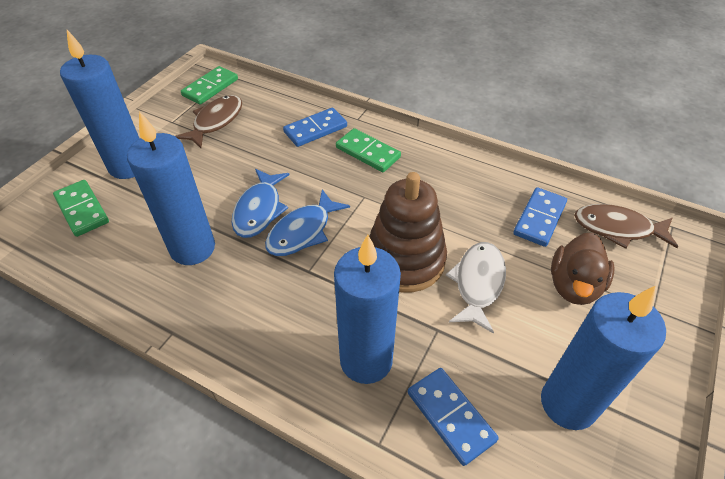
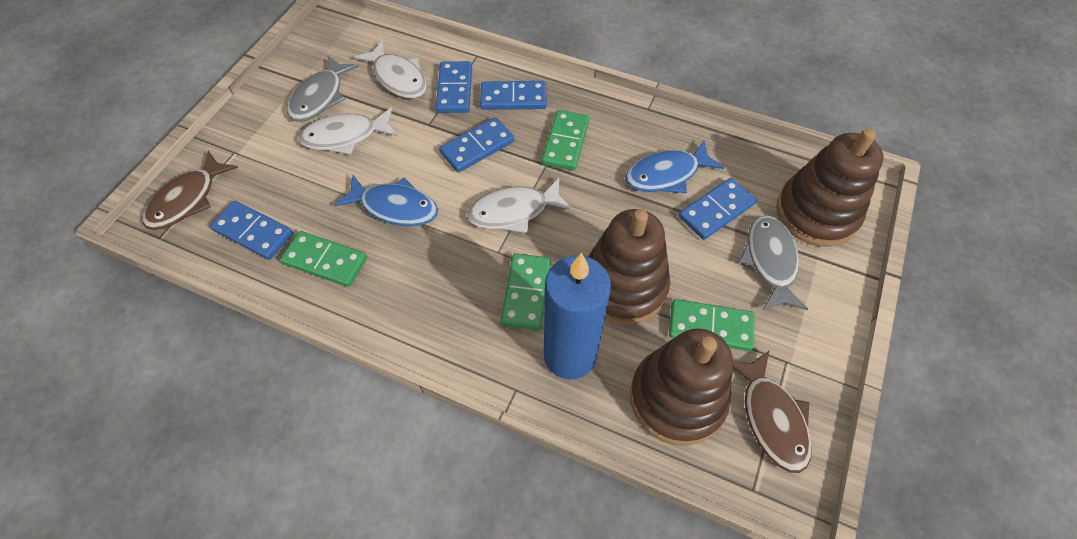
blue candle: [60,30,140,179] [127,111,215,265] [334,235,401,384] [541,286,666,430] = 4 -> [544,253,611,380] = 1
blue domino: [283,108,347,147] [408,368,499,466] [513,187,567,247] = 3 -> [210,201,293,260] [436,61,472,113] [439,117,514,173] [480,81,547,110] [679,178,757,240] = 5
brown duck: [551,233,615,305] = 1 -> none = 0
brown stacking toy: [369,172,447,292] = 1 -> [588,209,670,325] [630,328,733,446] [776,128,884,247] = 3
green domino: [53,180,109,237] [181,66,238,105] [336,128,401,172] = 3 -> [280,231,367,287] [500,253,551,330] [542,110,589,171] [669,299,755,351] = 4
grey fish: none = 0 -> [287,56,359,122] [739,215,808,310] = 2
white fish: [446,242,506,334] = 1 -> [298,107,398,155] [354,41,427,98] [467,178,573,233] = 3

